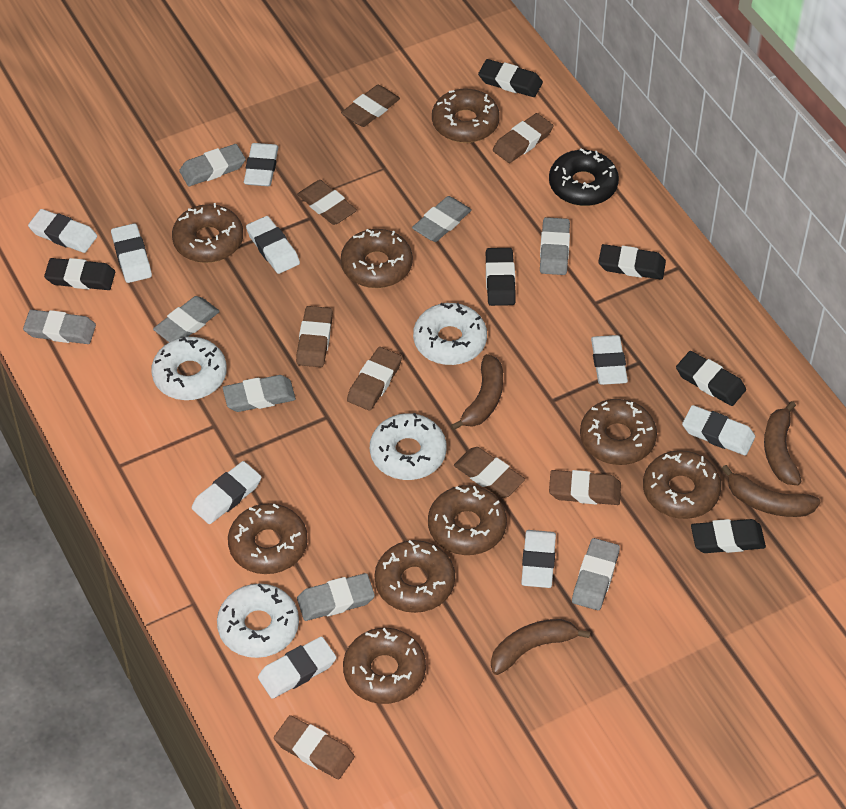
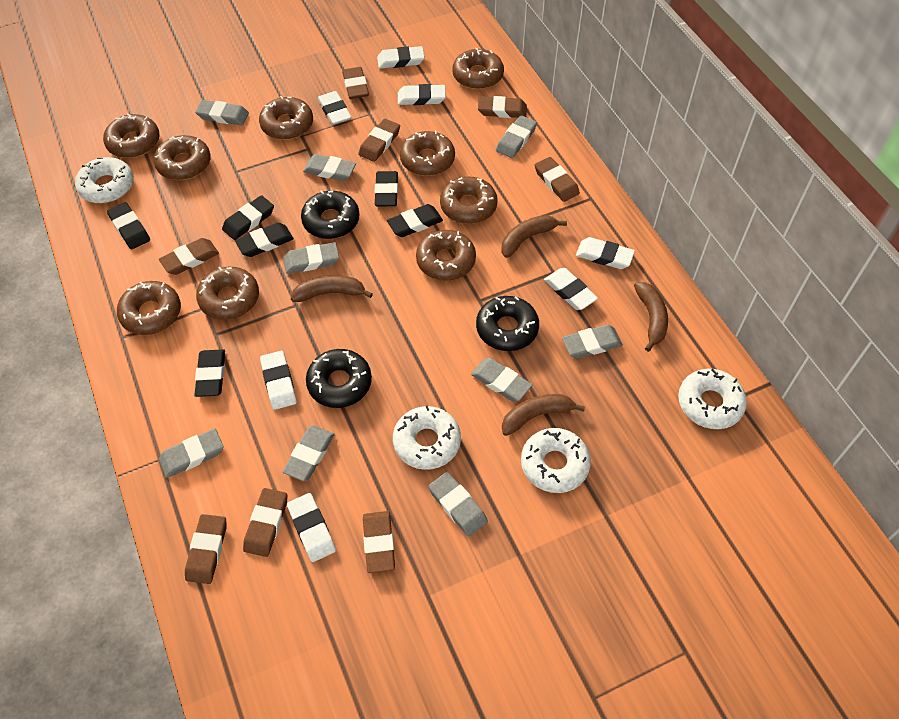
black donut: [549,148,619,206] = 1 -> [301,190,359,239] [306,349,372,408] [476,296,539,351] = 3
grey eraser: [23,310,96,344] [153,296,220,342] [179,144,246,186] [223,375,296,412] [297,573,375,621] [412,196,472,242] [540,217,570,275] [572,538,620,610] = 8 -> [159,429,224,478] [195,100,249,125] [283,242,339,274] [283,425,335,481] [303,154,356,181] [428,472,488,537] [471,358,532,402] [496,115,537,158] [562,325,623,358] = 9
white eraser: [28,209,97,253] [111,223,152,283] [192,461,261,524] [244,143,278,186] [246,216,300,274] [258,637,336,699] [521,530,556,588] [591,335,628,385] [682,405,755,456] = 9 -> [260,351,297,410] [287,493,336,562] [317,91,352,125] [377,46,425,69] [398,84,446,105] [544,268,598,310] [576,237,635,269] = 7

